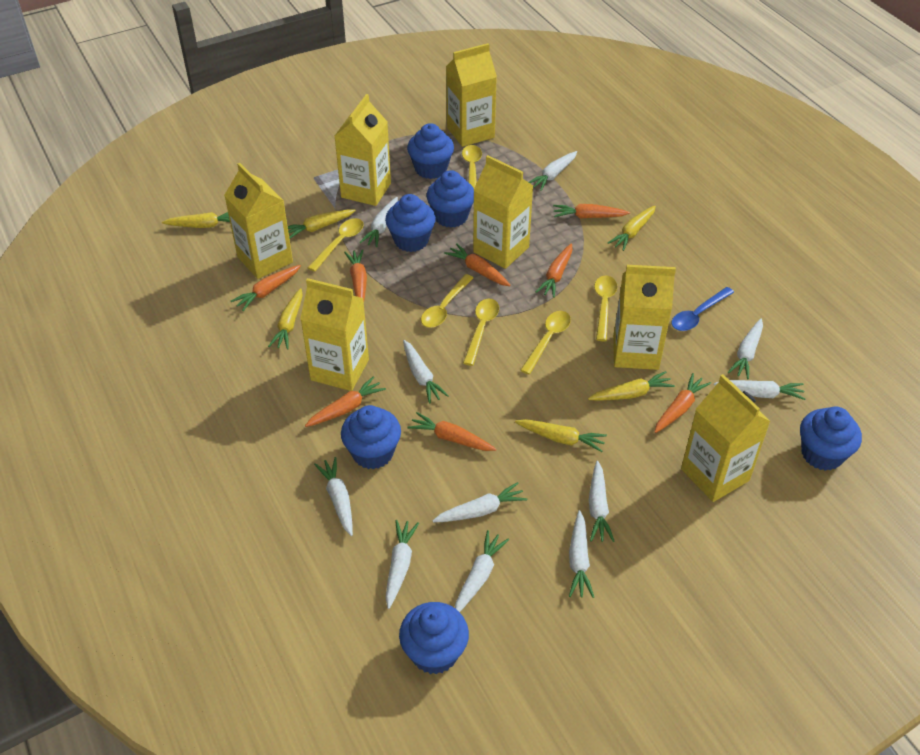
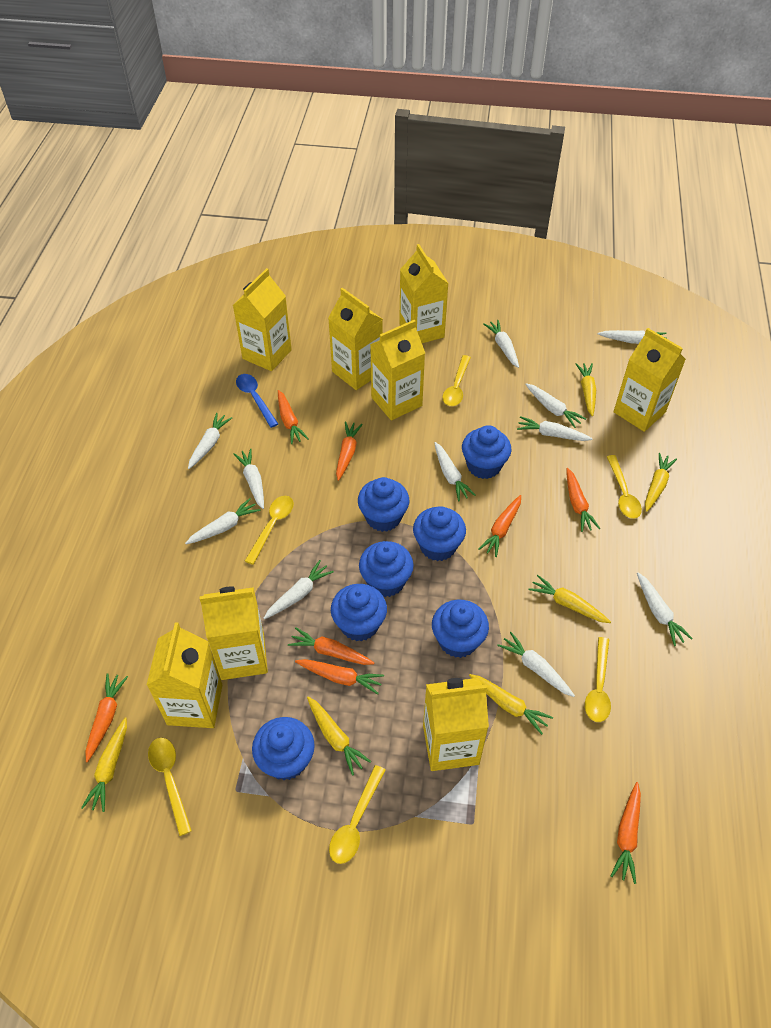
blue cupcake: [341,405,401,469] [385,194,436,252] [399,602,469,674] [407,123,454,179] [427,170,474,228] [800,406,862,471] = 6 -> [252,717,315,780] [331,584,387,641] [358,477,409,532] [359,541,414,597] [413,506,466,561] [432,600,489,658] [462,425,511,479] = 7
yellow carton: [224,163,293,279] [300,278,369,391] [335,94,391,206] [446,43,497,147] [473,155,533,269] [613,265,676,370] [681,374,771,502] = 7 -> [147,622,222,728] [199,586,268,680] [233,268,292,371] [328,288,383,390] [370,320,425,420] [399,244,449,343] [423,678,489,771] [614,328,686,432] = 8

